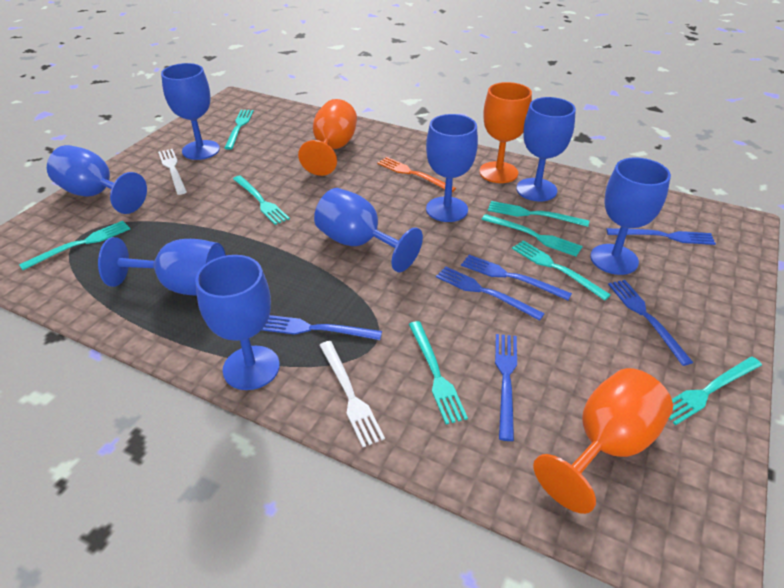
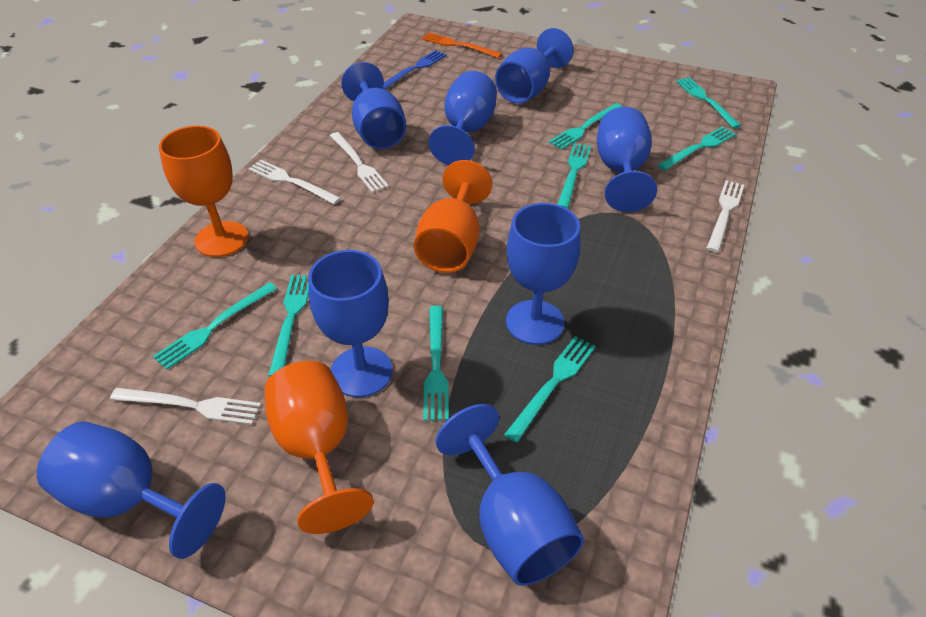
blue fork: [262,315,382,340] [436,267,545,321] [461,255,572,300] [495,334,517,441] [607,228,716,245] [608,280,693,366] = 6 -> [382,50,447,90] = 1
white fork: [158,149,187,195] [319,341,385,447] = 2 -> [110,388,261,425] [248,160,341,205] [330,132,389,193] [707,180,744,253] = 4

